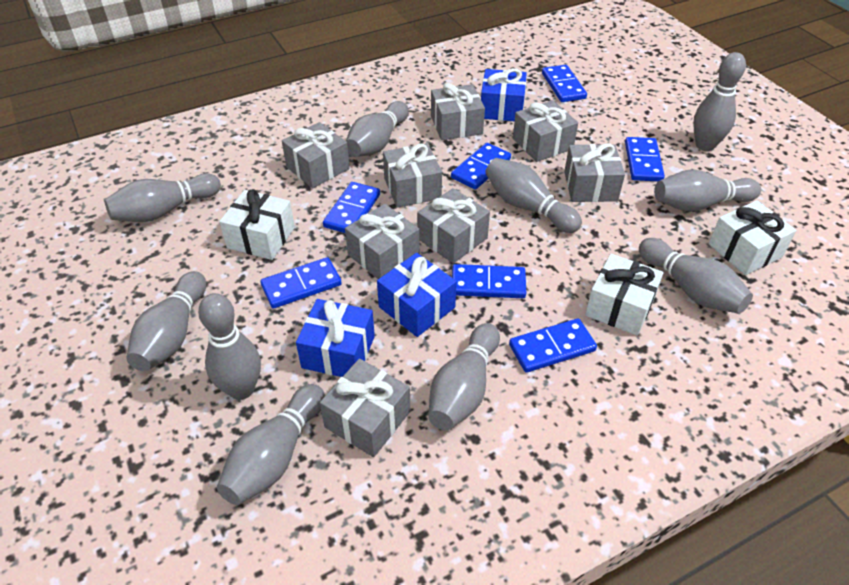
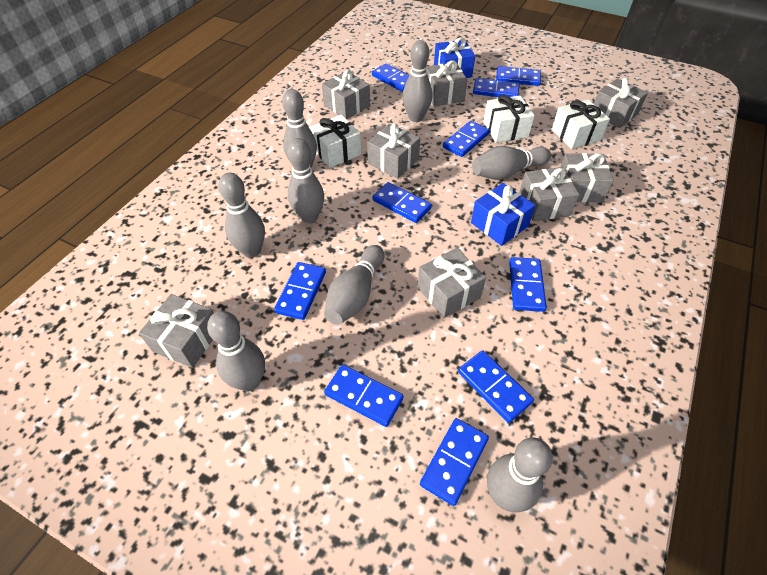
blue domino: [260,257,342,309] [323,182,380,233] [451,143,511,190] [452,264,526,298] [509,318,597,373] [542,65,587,102] [625,137,665,181] = 7 -> [274,262,326,320] [324,364,404,427] [372,63,409,92] [373,182,432,223] [420,418,489,506] [443,121,490,157] [458,350,534,423] [473,78,520,97] [496,66,541,86] [509,257,547,312] = 10
blue gift: [296,299,375,377] [377,253,457,337] [481,68,527,121] = 3 -> [434,37,475,78] [471,183,536,246] = 2
grey bowling pin: [104,173,221,222] [126,271,206,371] [198,293,261,400] [217,384,325,505] [346,101,409,157] [428,323,500,430] [485,158,582,233] [639,238,753,314] [654,169,761,212] [693,52,746,151] = 10 -> [207,311,265,391] [218,173,265,258] [282,89,317,168] [287,138,324,223] [324,245,385,325] [402,40,432,122] [472,146,551,180] [487,438,553,512] = 8

